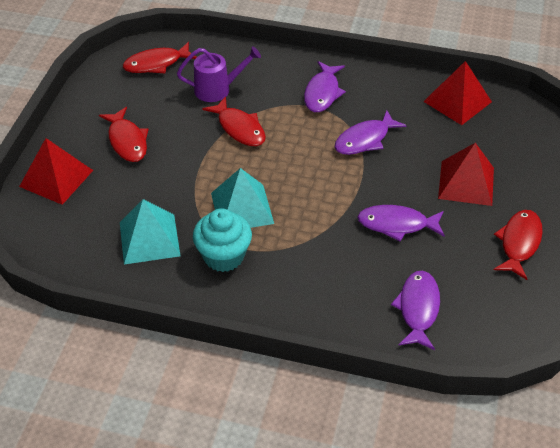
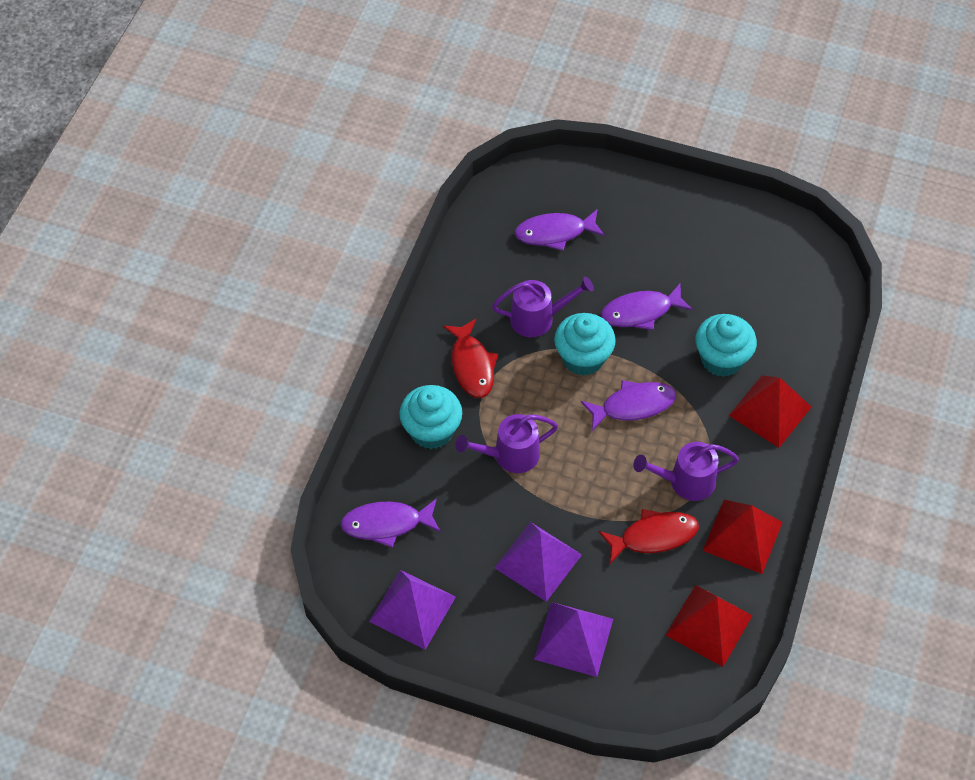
purple pyramid: none = 0 -> [369,570,456,650] [494,522,582,602] [534,602,613,677] = 3
purple watering can: [177,46,261,102] = 1 -> [455,414,558,473] [492,277,594,337] [633,442,739,501] = 3
red fish: [99,107,149,162] [123,42,197,73] [202,96,266,146] [494,210,543,280] = 4 -> [443,319,498,398] [599,509,699,564] = 2
turquoise cupcake: [193,208,252,272] = 1 -> [399,385,462,449] [554,313,616,376] [695,314,757,377] = 3
turquoise pyramid: [120,199,180,265] [211,168,274,228] = 2 -> none = 0

